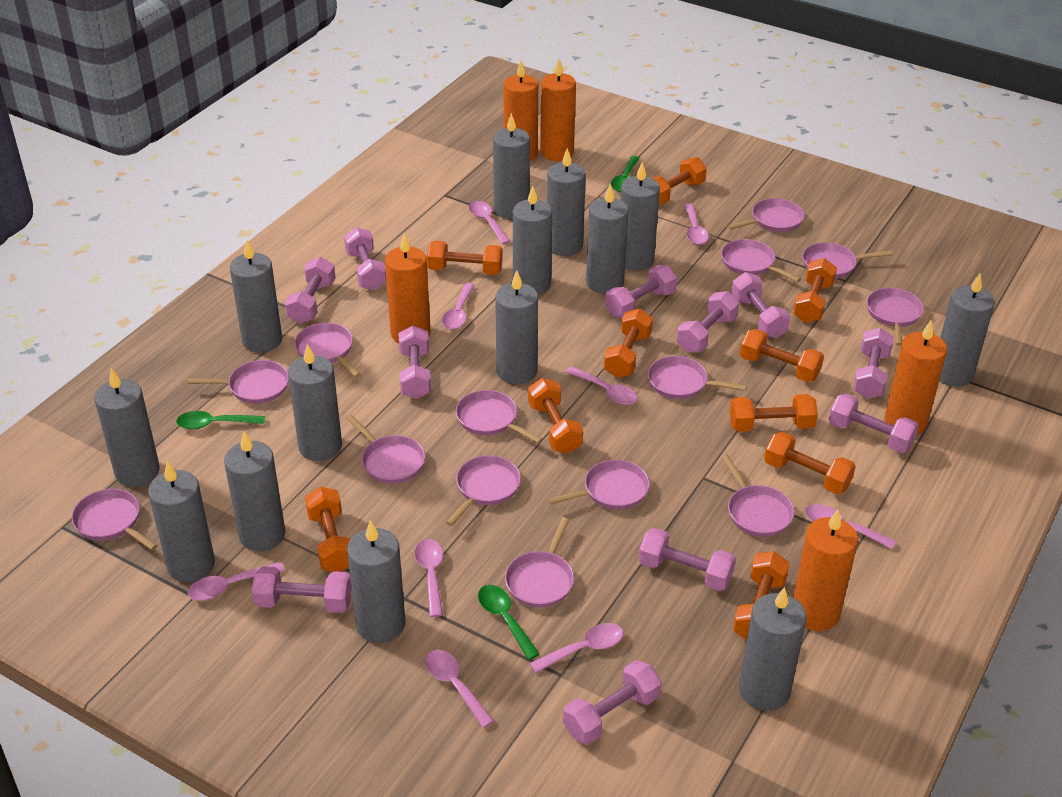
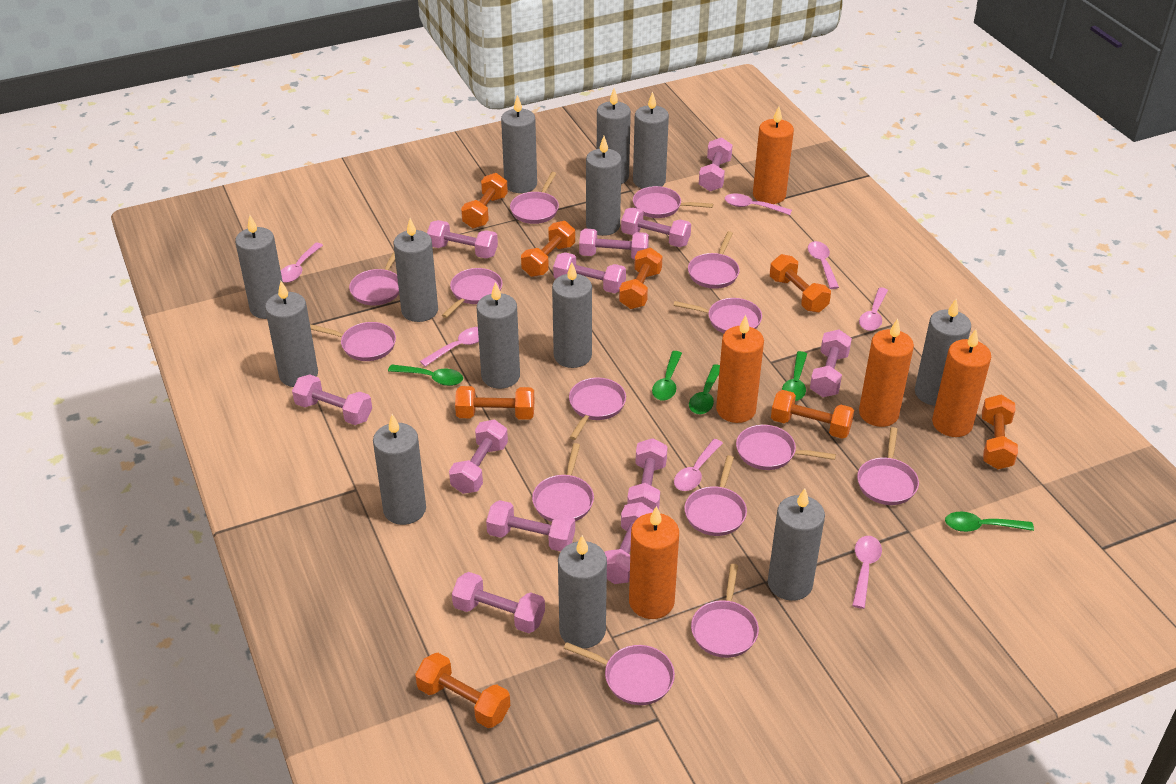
green spoon: [176,411,265,429] [478,585,540,660] [611,156,640,192] = 3 -> [388,364,463,386] [652,351,682,401] [689,364,720,414] [782,351,807,401] [945,511,1034,532] = 5
grey candle: [94,368,160,486] [148,461,215,582] [224,431,285,551] [230,240,282,353] [288,344,342,461] [347,520,405,643] [493,113,530,219] [495,270,538,384] [513,186,552,295] [547,148,586,256] [586,184,629,294] [620,162,660,271] [739,587,807,711] [939,273,995,387] = 14 -> [235,215,283,319] [265,281,318,387] [373,414,426,525] [393,218,438,322] [477,282,520,389] [501,95,537,193] [552,262,592,368] [558,535,607,649] [586,136,621,236] [597,89,631,184] [633,92,669,189] [768,488,825,601] [915,299,971,406] = 13
orange dumbbell: [305,487,351,572] [427,241,502,275] [528,378,583,454] [604,309,653,378] [651,157,707,205] [730,394,818,432] [733,551,790,640] [740,329,824,382] [764,432,856,494] [793,258,837,323] = 10 -> [415,653,510,728] [455,386,534,420] [461,173,508,228] [521,221,575,277] [619,248,663,309] [770,254,831,313] [771,390,854,439] [982,395,1018,469] = 8
pink dumbbell: [252,566,352,613] [285,257,335,324] [344,227,387,290] [399,326,431,399] [563,660,662,745] [605,265,677,318] [638,528,736,591] [677,291,739,352] [731,272,790,338] [829,393,919,453] [853,328,894,399] = 11 -> [292,374,372,425] [427,220,498,259] [449,419,508,494] [452,572,545,633] [486,500,575,551] [553,252,626,293] [579,228,649,259] [605,502,654,584] [621,208,691,247] [627,438,668,510] [699,137,733,191] [810,330,852,397] = 12
pink spoon: [188,562,285,601] [415,539,443,617] [425,650,494,728] [442,283,475,329] [469,201,510,244] [530,623,623,673] [566,366,637,405] [684,203,709,245] [805,504,896,549] = 9 -> [281,243,323,283] [420,327,479,367] [674,439,723,491] [725,194,792,215] [808,241,839,289] [852,536,882,609] [859,287,888,331] = 7

